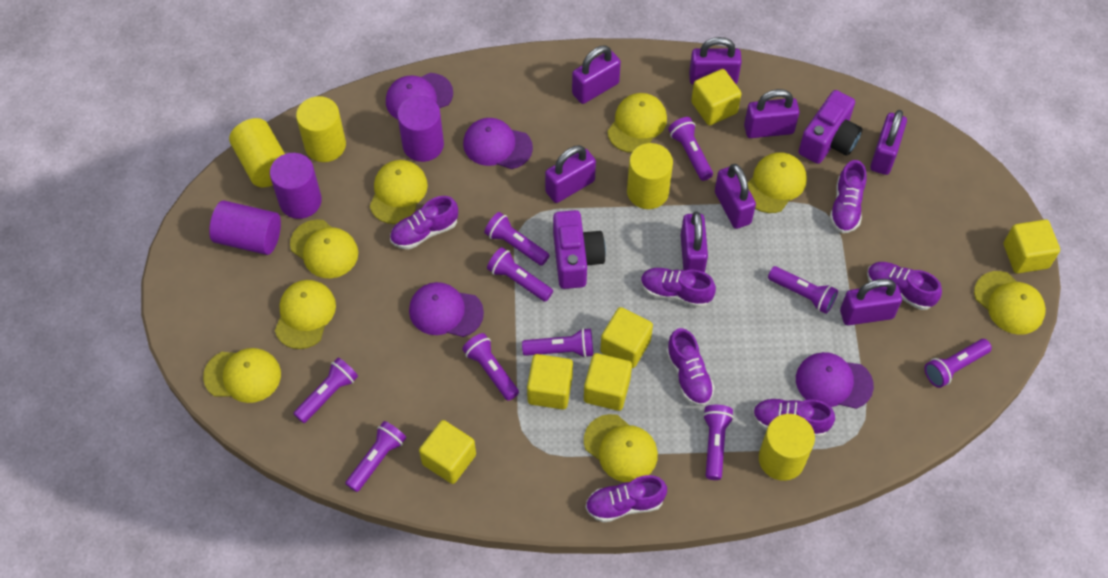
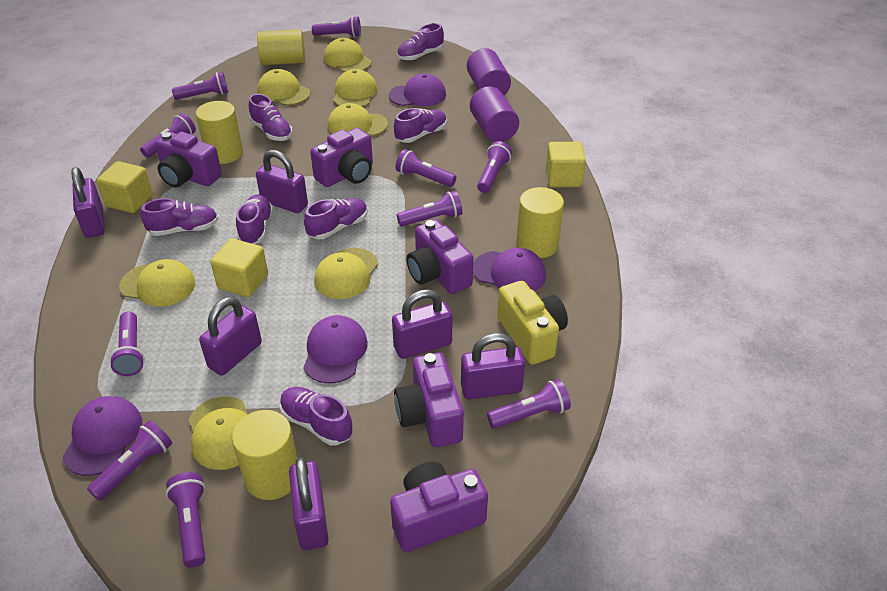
purple camera: [553,210,606,289] [799,90,863,164] = 2 -> [155,132,222,188] [310,128,373,187] [390,461,488,552] [394,352,464,447] [406,219,473,294] = 5
purple cylinder: [209,200,281,255] [270,153,322,219] [397,96,444,162] = 3 -> [467,48,511,95] [470,86,519,142] = 2
purple padlock: [545,145,596,203] [572,46,621,104] [681,212,708,272] [689,37,742,85] [715,164,756,229] [744,89,800,138] [840,279,902,326] [870,110,907,175] = 8 -> [71,167,105,238] [199,297,262,376] [256,150,308,213] [289,457,329,550] [392,289,452,359] [461,333,525,400] = 6
yellow camera: none = 0 -> [497,281,568,365] = 1
yellow cap: [203,348,281,403] [275,280,336,349] [290,219,358,278] [369,160,428,224] [584,414,658,482] [607,93,667,153] [748,152,807,213] [974,271,1046,335] = 8 -> [119,259,196,307] [189,396,248,470] [257,69,310,105] [314,248,378,299] [324,38,371,72] [328,103,388,136] [333,69,377,107] = 7
yellow cube: [419,420,476,484] [527,354,573,409] [584,353,632,411] [600,307,653,368] [691,69,742,125] [1004,219,1060,274] = 6 -> [97,161,153,213] [210,238,268,297] [546,142,586,187] = 3

